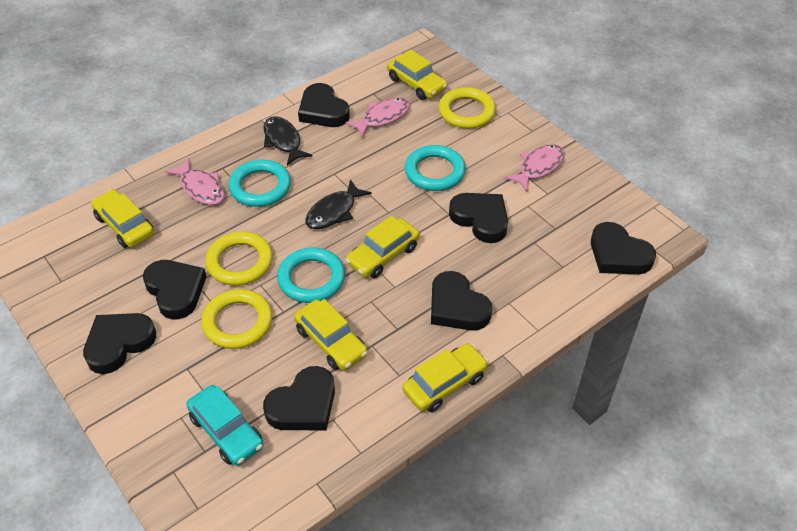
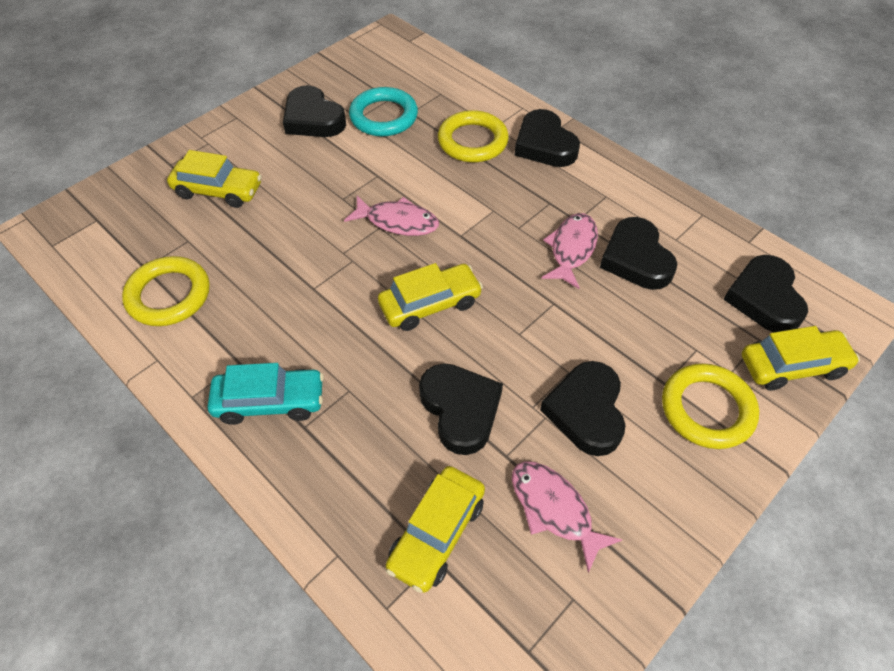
black fish: [263,116,312,166] [305,179,372,229] = 2 -> none = 0
black heart: [83,313,156,374] [143,260,207,319] [263,366,335,430] [298,83,350,127] [431,271,492,330] [449,193,508,243] [591,222,656,275] = 7 -> [283,85,346,137] [419,363,503,455] [514,109,580,167] [540,361,626,456] [600,217,677,290] [723,255,808,333] = 6
turquoise ring: [229,160,291,207] [277,248,345,303] [405,145,466,191] = 3 -> [349,87,418,136] = 1
yellow car: [91,189,154,248] [294,299,368,371] [345,216,420,278] [387,50,447,100] [402,343,489,412] = 5 -> [167,150,262,208] [378,263,483,331] [386,466,485,593] [741,326,860,391] = 4

